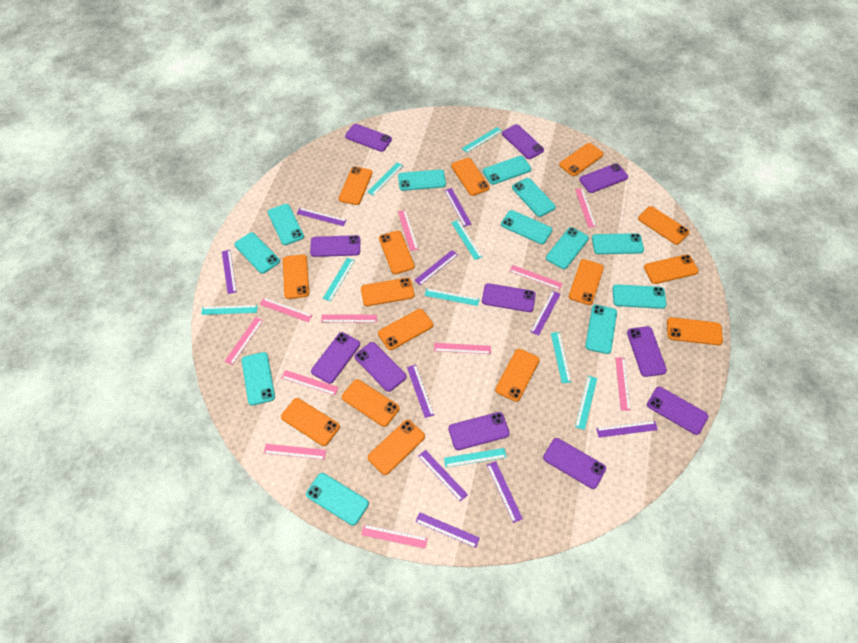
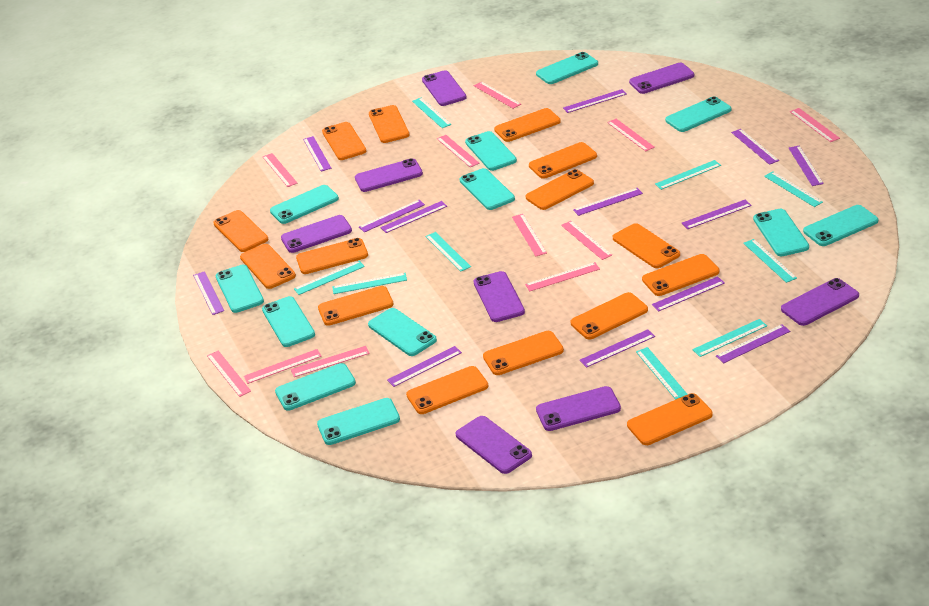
purple phone: [310,235,360,257] [311,332,360,384] [345,124,392,152] [355,342,406,392] [448,412,510,450] [482,283,536,312] [502,124,544,159] [543,438,606,489] [579,163,628,193] [627,326,667,377] [647,387,708,435] = 11 -> [281,215,352,253] [355,158,423,192] [422,70,467,106] [456,416,532,474] [473,271,525,322] [536,386,621,431] [629,63,694,94] [781,278,859,326] = 8
purple ruler: [222,250,237,294] [297,208,346,226] [407,365,434,418] [414,250,458,285] [415,512,480,548] [418,450,468,502] [444,188,471,227] [487,461,523,523] [530,290,560,336] [596,421,658,438] = 10 -> [193,271,224,315] [303,136,331,172] [359,200,425,233] [380,201,447,233] [387,346,462,387] [563,89,627,113] [573,188,643,216] [580,329,655,368] [652,276,725,312] [682,200,752,229] [716,324,790,363] [731,129,779,165] [789,146,824,186] = 13

